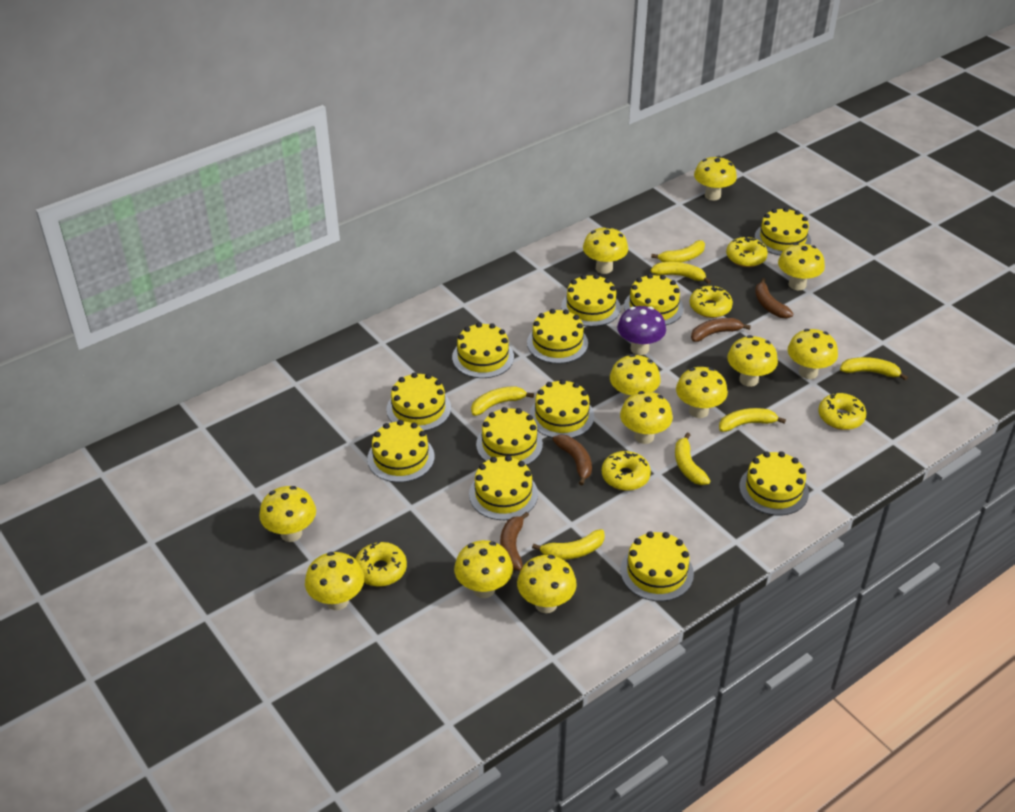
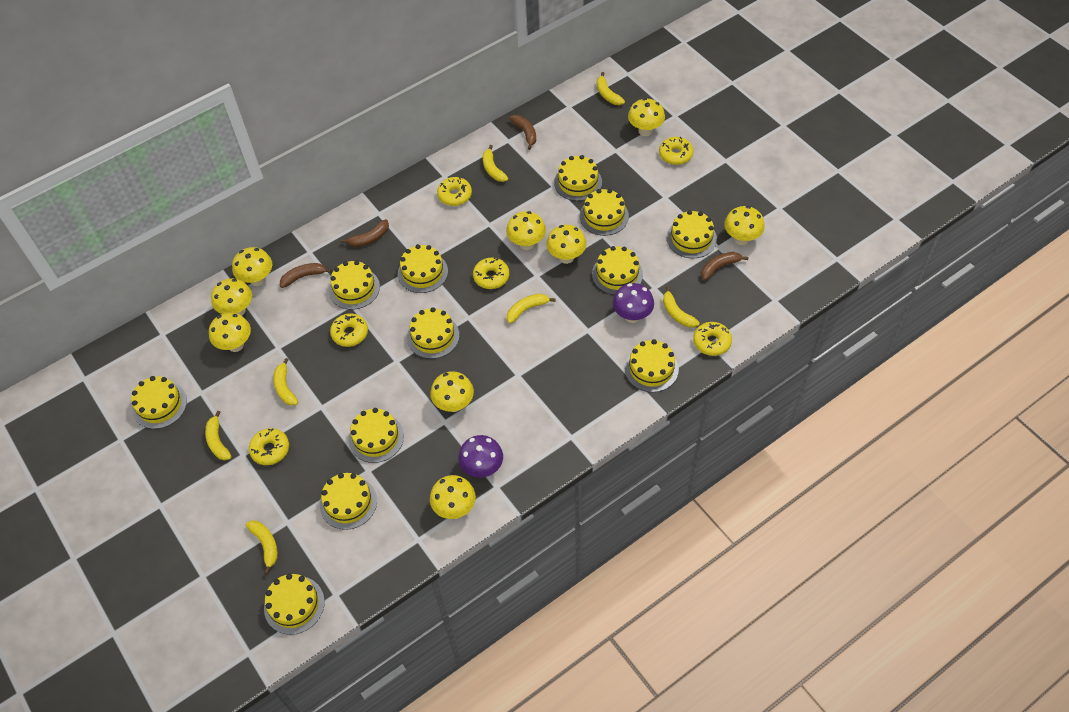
purple mushroom: [617,306,666,355] = 1 -> [458,435,503,478] [613,283,654,323] = 2
yellow donut: [355,541,407,587] [602,451,651,491] [690,286,733,318] [726,237,768,267] [818,392,866,430] = 5 -> [249,428,289,465] [330,314,368,347] [437,177,472,206] [473,257,509,289] [659,137,693,165] [693,322,732,356] = 6
yellow mushroom: [259,486,316,542] [305,552,364,610] [454,540,513,598] [517,555,577,613] [583,226,628,274] [610,354,661,402] [620,391,673,444] [676,367,728,418] [694,156,737,201] [727,335,778,387] [778,243,825,290] [788,329,838,379] = 12 -> [209,312,251,352] [211,278,252,316] [232,247,272,286] [430,371,474,412] [430,475,476,519] [506,211,546,250] [546,225,586,264] [628,98,665,136] [724,206,765,245] = 9

